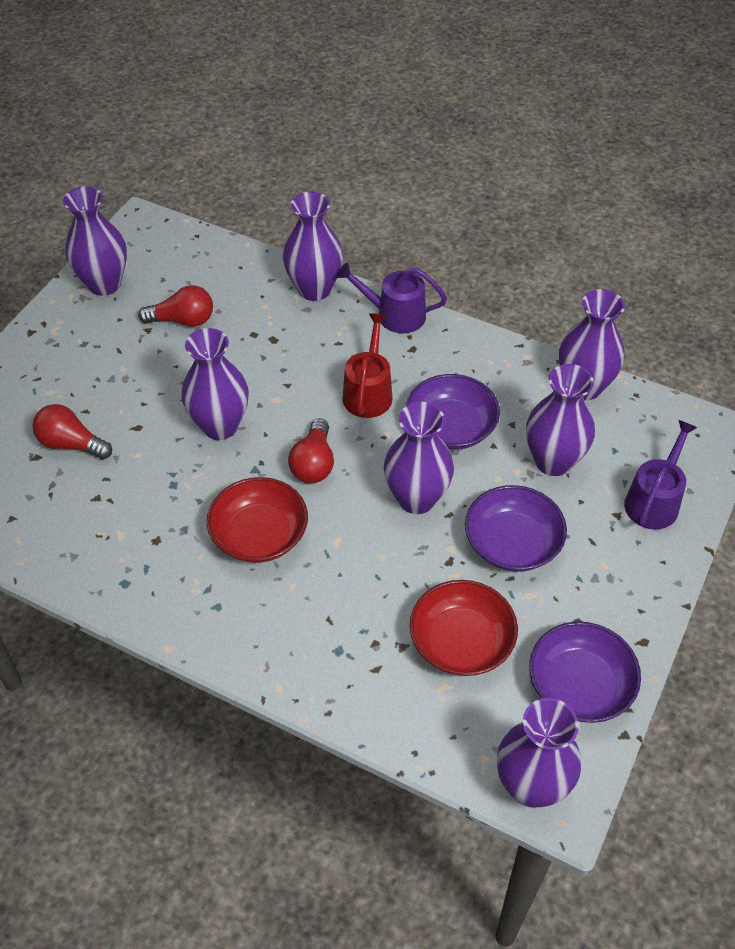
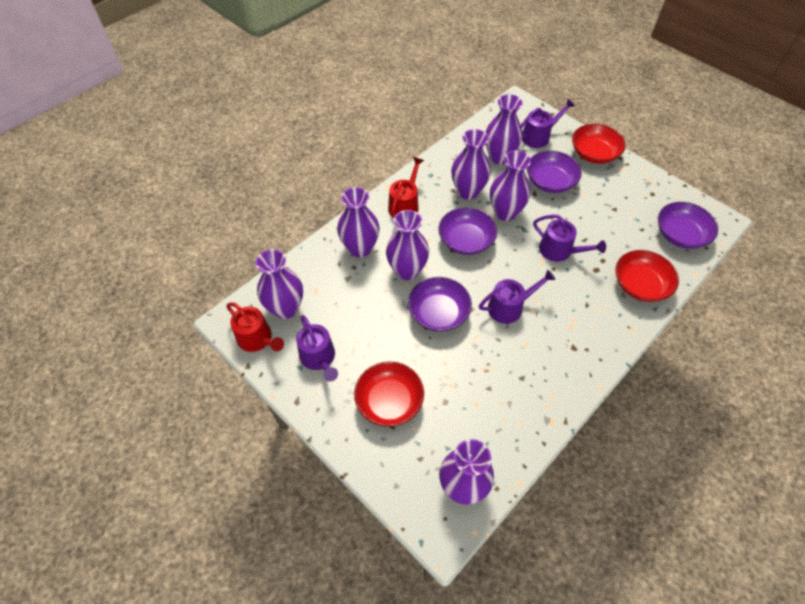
purple bowl: [406,374,500,450] [465,485,567,572] [529,621,641,723] = 3 -> [408,277,472,332] [438,207,497,255] [527,151,582,193] [658,202,718,249] = 4
purple watering can: [337,263,447,333] [624,420,698,529] = 2 -> [296,315,338,382] [479,269,556,324] [521,99,575,148] [533,214,606,262] = 4
red bowl: [207,477,308,563] [410,580,518,676] = 2 -> [354,361,424,427] [572,124,626,164] [616,250,679,302] = 3
red light bulb: [32,404,112,459] [138,285,213,327] [288,418,334,483] = 3 -> none = 0
red watering can: [342,313,393,418] = 1 -> [226,302,284,352] [388,157,424,218] = 2

